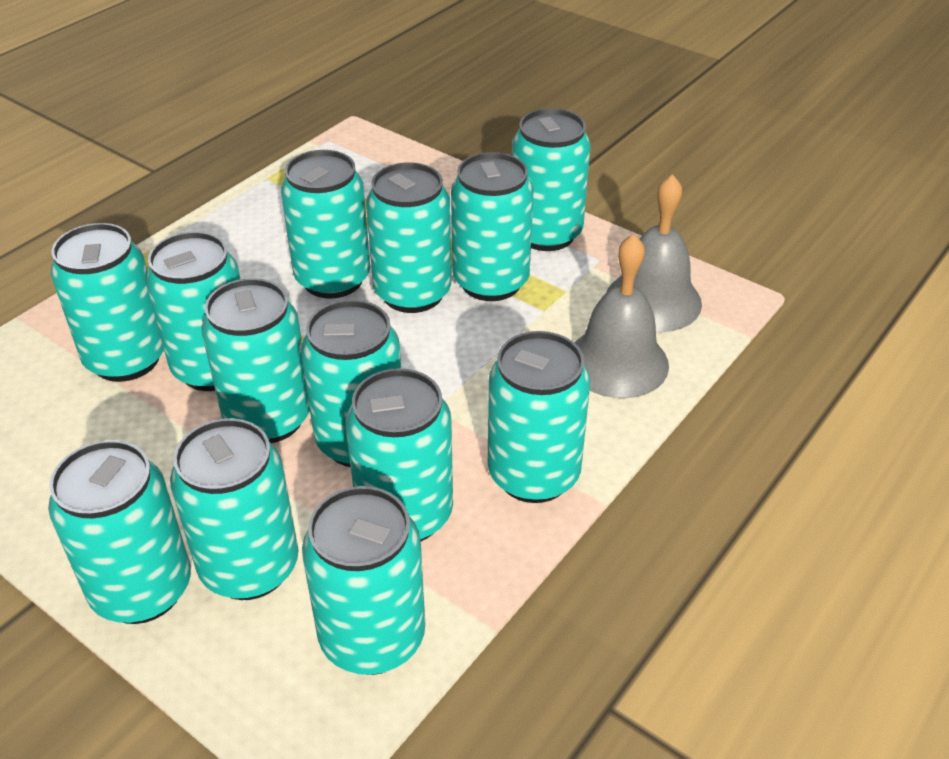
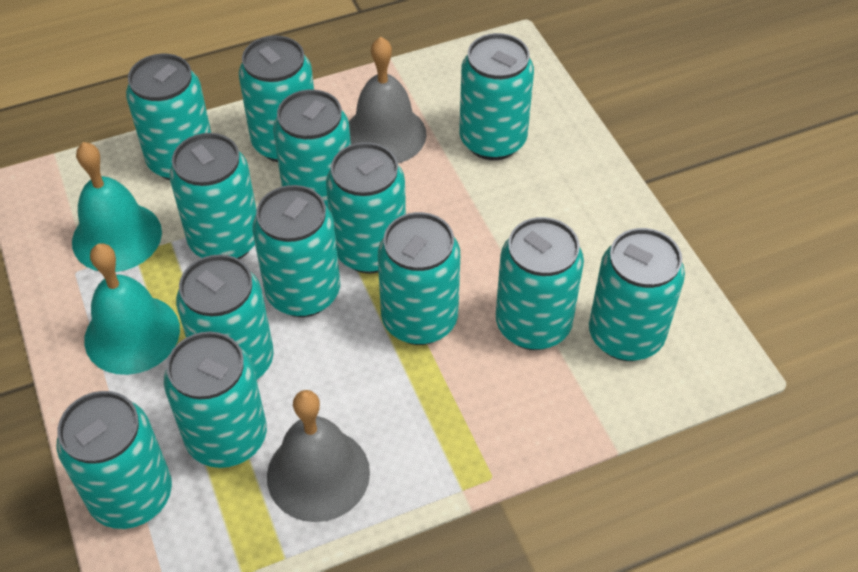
turquoise bell: none = 0 -> [72,142,162,272] [84,243,180,375] = 2

